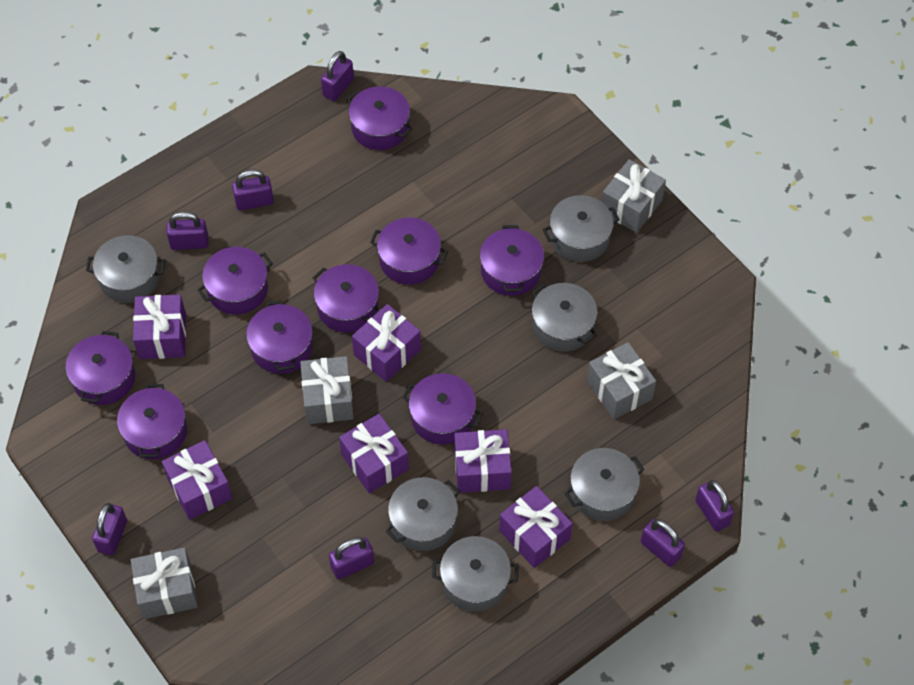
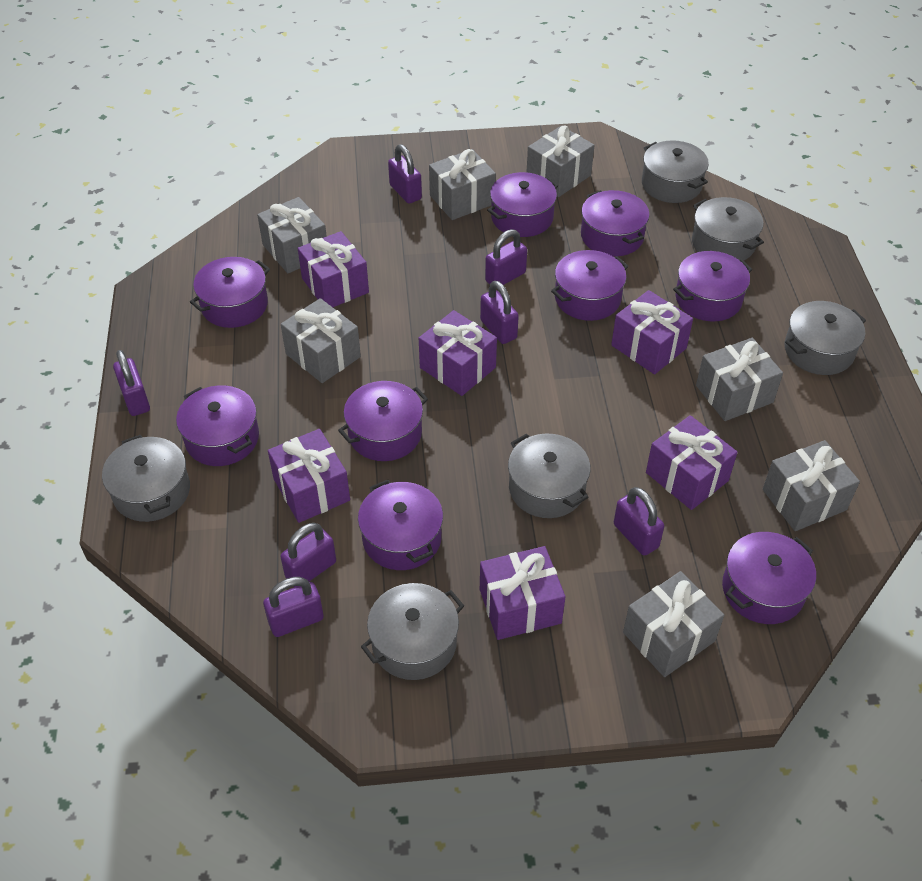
grey gift: [131,547,198,619] [300,356,354,424] [587,342,656,419] [602,159,666,233] = 4 -> [257,197,327,273] [281,298,361,383] [429,149,496,220] [527,126,595,197] [623,571,724,677] [696,338,783,421] [763,440,860,531] = 7

